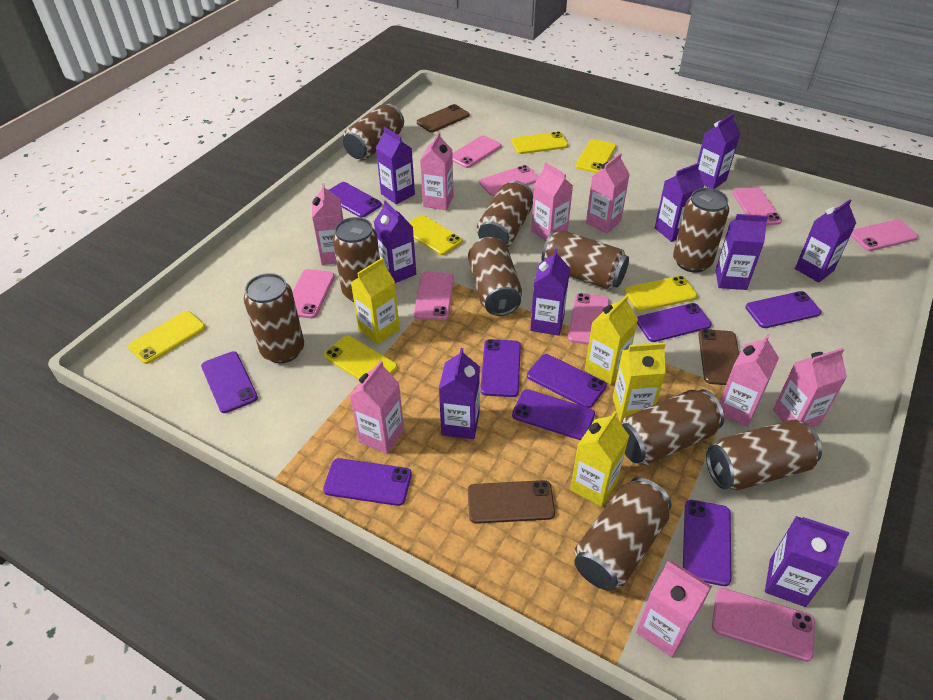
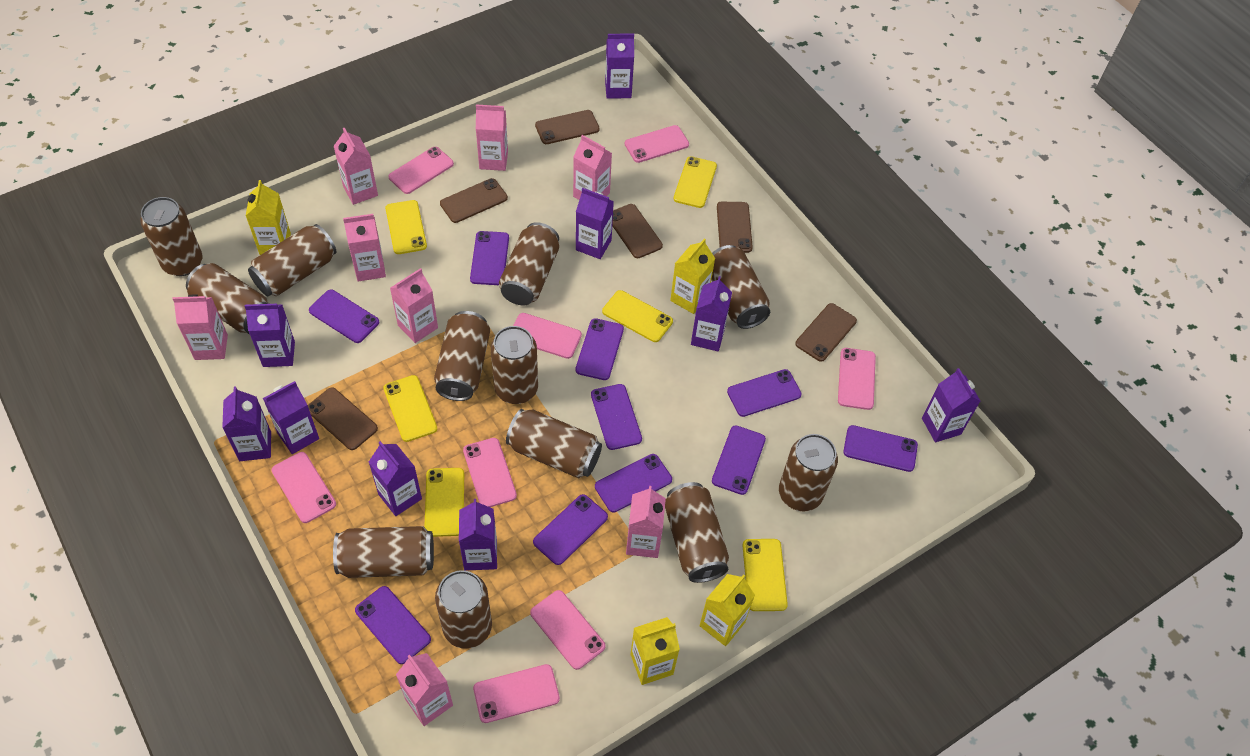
brown can: [244,273,304,363] [333,217,380,302] [343,104,404,160] [468,237,522,316] [477,181,533,247] [542,231,629,290] [574,478,671,590] [621,389,724,465] [673,188,729,272] [706,419,822,490] = 10 -> [140,197,203,276] [186,263,269,334] [248,224,336,296] [333,526,434,578] [434,311,490,401] [435,570,492,649] [491,326,538,404] [499,222,559,305] [506,409,602,478] [665,482,729,583] [711,245,770,329] [779,434,838,511] = 12
brown phone: [417,104,469,133] [468,480,555,524] [698,329,739,385] = 3 -> [308,387,378,450] [440,178,508,223] [535,110,600,144] [612,204,663,258] [717,202,753,253] [795,303,857,362] = 6
purple phone: [201,351,258,413] [323,458,412,506] [329,182,382,218] [480,339,521,397] [512,389,595,440] [527,354,607,408] [637,303,712,342] [683,500,731,586] [745,291,821,328] = 9 -> [309,289,379,343] [355,586,431,664] [470,231,509,285] [533,494,608,565] [575,318,624,380] [591,384,642,450] [595,454,672,513] [712,425,766,495] [727,369,802,417] [843,425,918,472] = 10

